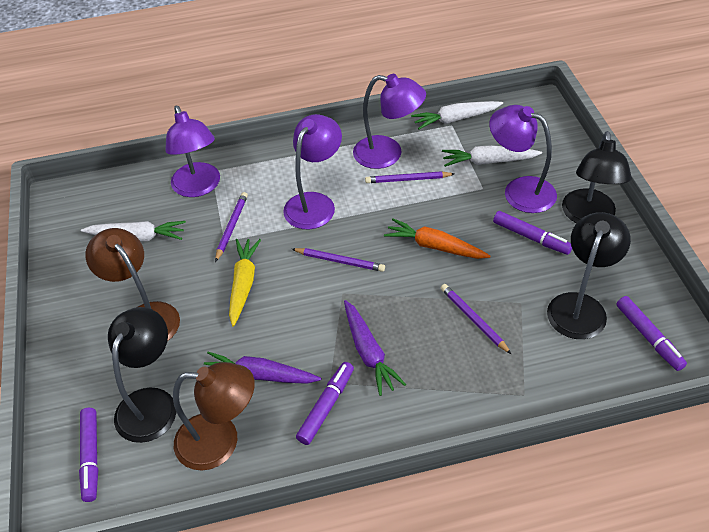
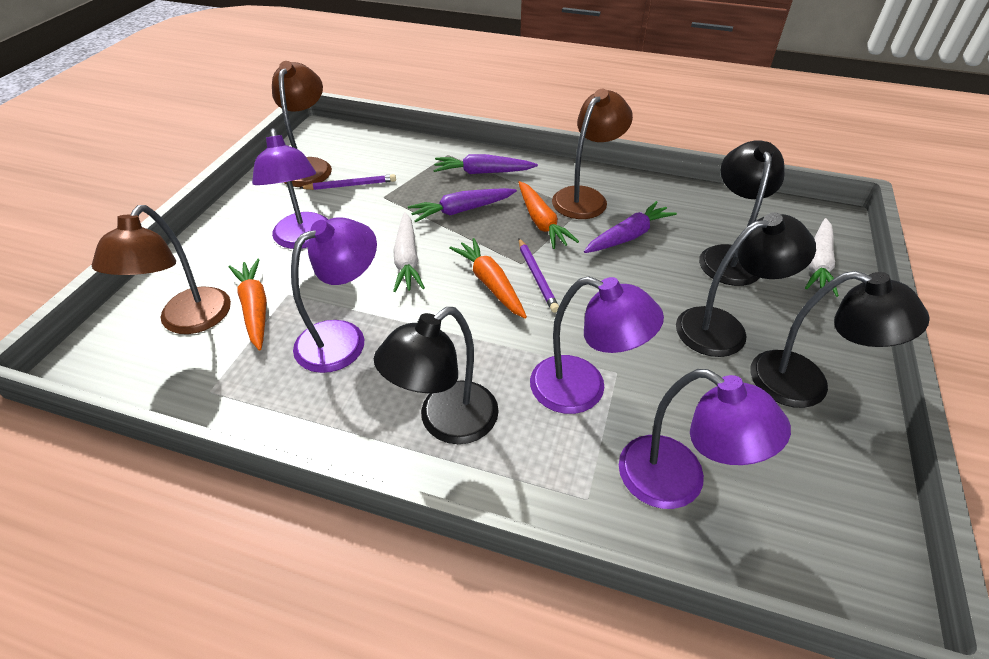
black lamp: [108,307,176,443] [547,212,631,339] [562,131,632,223] = 3 -> [374,307,499,444] [676,212,816,357] [699,140,785,286] [750,271,930,408] = 4
brown lamp: [85,228,180,341] [173,362,255,470] = 2 -> [92,205,231,334] [272,61,332,187] [552,89,633,219] = 3
orange carrot: [384,219,491,259] = 1 -> [229,259,267,351] [449,238,527,319] [518,181,579,249] = 3
purple carrot: [204,352,321,384] [344,300,406,396] = 2 -> [408,188,517,222] [434,154,538,174] [584,201,677,253] = 3
purple marker: [79,408,98,502] [296,362,354,445] [493,211,572,255] [616,296,687,371] = 4 -> none = 0
purple pencil: [215,192,248,262] [292,248,385,272] [365,171,454,183] [441,284,511,354] = 4 -> [300,174,396,190] [519,239,559,313] = 2
white carrot: [81,221,186,241] [411,101,503,130] [442,145,542,167] = 3 -> [393,212,425,292] [805,218,839,297] = 2
yellow carrot: [229,239,261,327] = 1 -> none = 0

